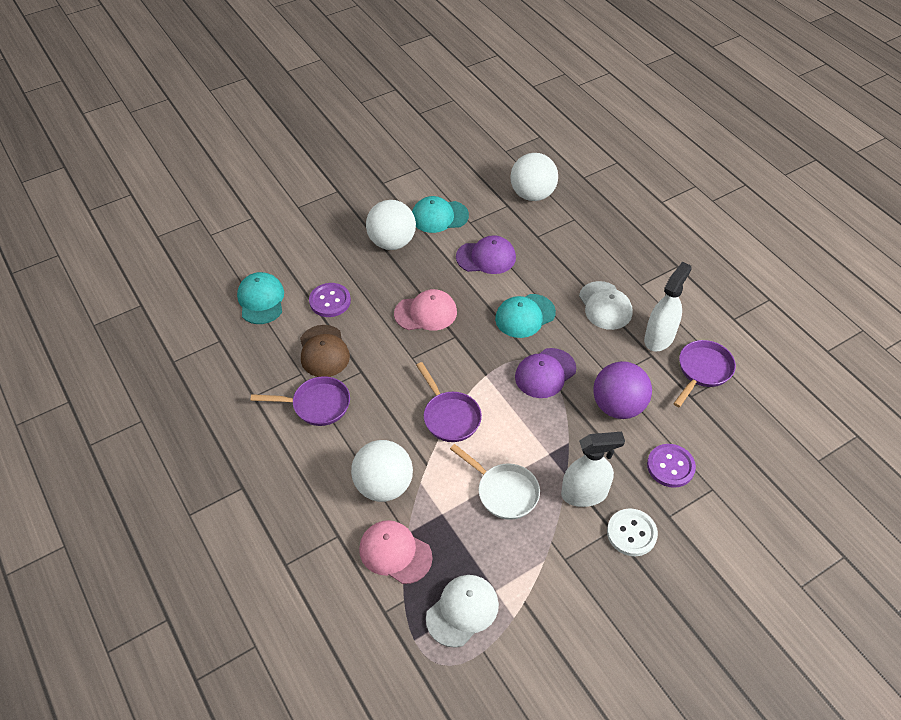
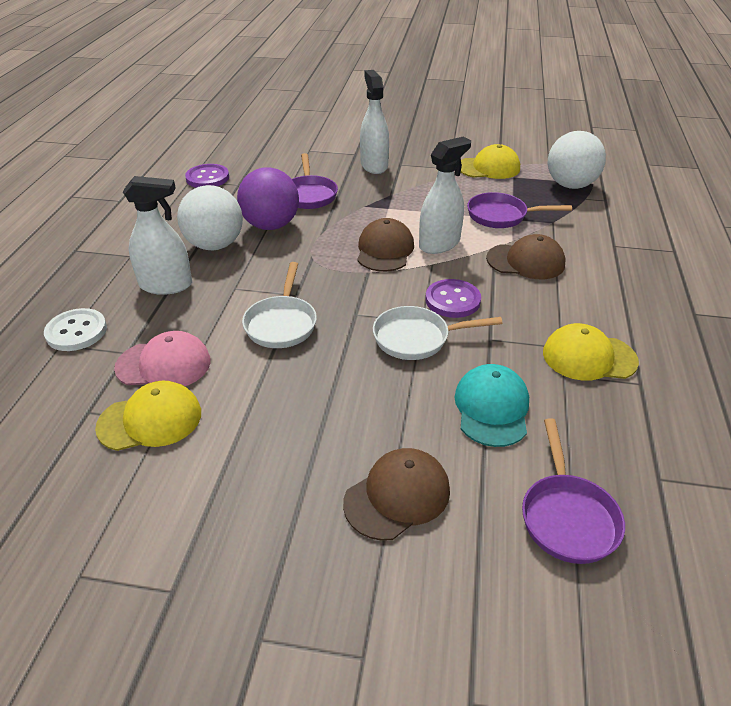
brown cap: [300,325,350,377] = 1 -> [343,448,450,541] [357,218,414,272] [486,234,566,279] = 3
pink cap: [359,520,433,584] [394,289,457,331] = 2 -> [114,331,211,386] = 1
purple cap: [456,235,516,274] [515,348,576,398] = 2 -> none = 0
turquoise cap: [237,272,284,324] [412,196,469,233] [495,294,556,338] = 3 -> [455,364,529,447] = 1
white ball: [351,440,413,502] [366,200,416,250] [510,153,558,201] = 3 -> [177,185,243,250] [548,131,606,189] = 2
white cap: [426,575,499,648] [579,281,633,330] = 2 -> none = 0
white pan: [450,444,540,520] = 1 -> [242,262,317,348] [373,306,503,360] = 2
white spray bottle: [561,432,625,507] [644,262,692,352] = 2 -> [123,176,192,295] [360,70,389,174] [419,137,471,254] = 3
yellow cap: none = 0 -> [95,381,201,451] [461,144,520,179] [543,323,639,381] = 3

